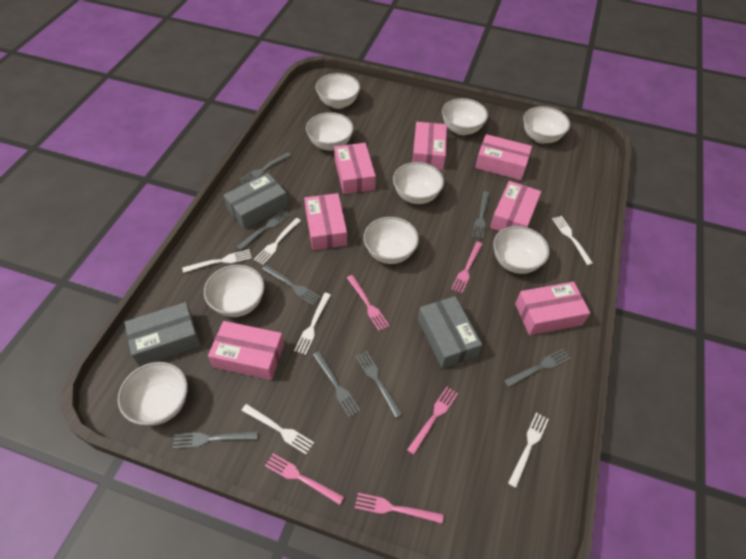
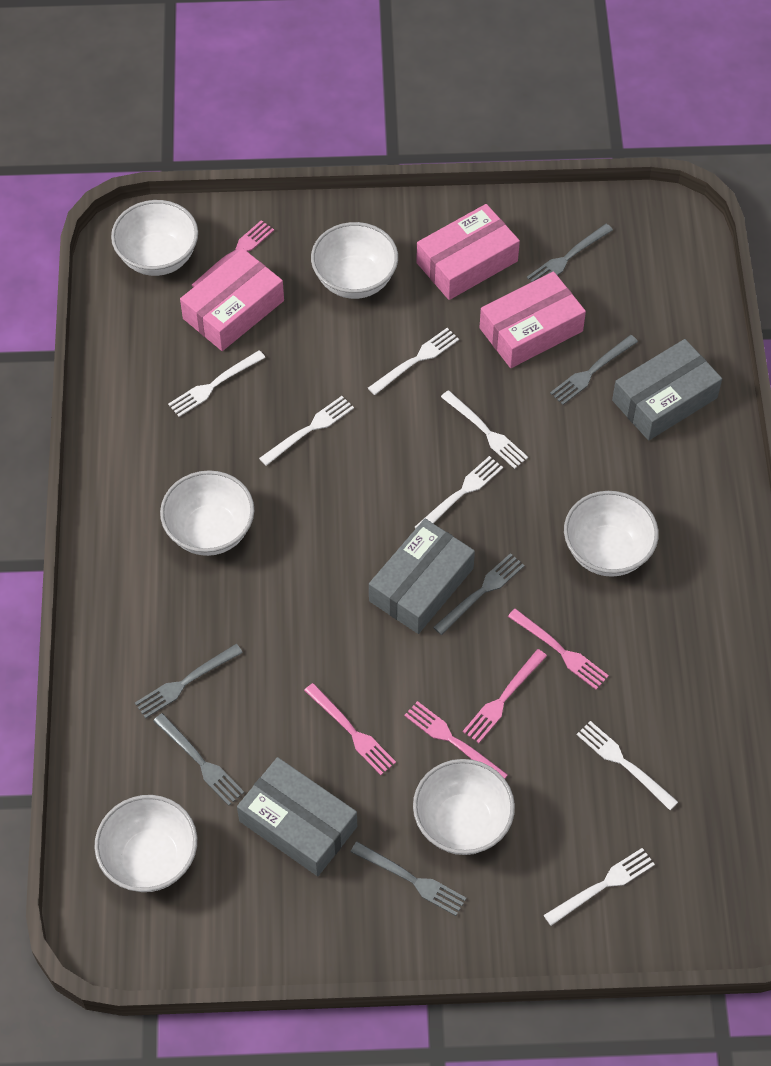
grey fork: [173,431,258,449] [236,210,290,250] [239,152,291,184] [262,265,321,305] [313,351,361,418] [356,351,402,418] [472,191,489,239] [504,349,571,387] = 8 -> [135,644,243,719] [153,713,244,806] [350,842,467,916] [433,553,525,635] [527,224,613,282] [550,335,638,405] = 6
pink box: [208,321,284,380] [304,193,347,250] [334,143,376,194] [412,122,447,170] [475,134,532,180] [490,181,541,231] [515,282,590,335] = 7 -> [180,249,284,351] [416,204,520,300] [479,271,586,368] = 3
white bowl: [118,362,188,426] [204,265,264,317] [306,112,354,151] [316,73,360,109] [363,217,419,264] [393,162,444,204] [442,98,488,135] [493,226,549,274] [523,106,570,144] = 9 -> [94,795,197,892] [111,200,198,276] [160,470,254,556] [311,222,398,299] [413,759,515,855] [564,491,659,577] = 6
white fork: [182,249,252,273] [241,404,314,454] [254,218,301,265] [294,293,331,355] [508,413,549,488] [552,216,593,265] = 6 -> [168,350,266,417] [259,396,354,466] [368,328,459,395] [415,456,503,528] [441,390,528,469] [544,848,655,926] [577,721,678,810] = 7

